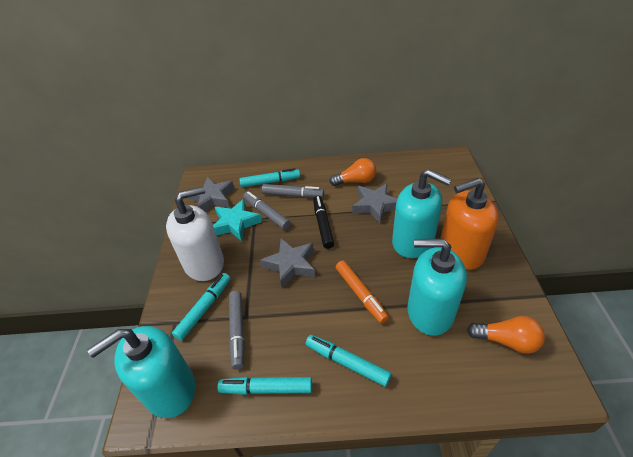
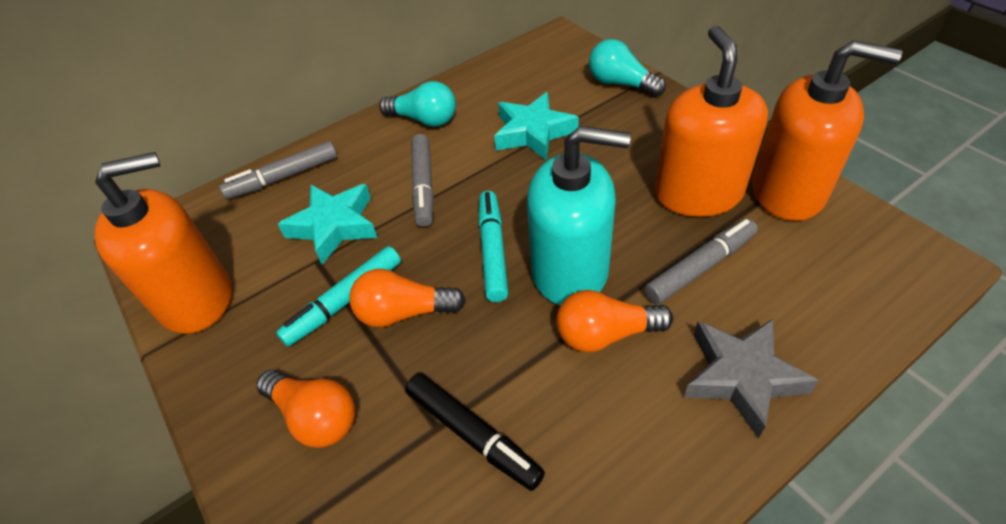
grey star: [188,177,234,211] [260,238,315,288] [352,183,397,224] = 3 -> [684,319,819,439] = 1
orange light bulb: [329,158,376,186] [467,316,545,354] = 2 -> [256,370,355,448] [349,269,466,327] [556,290,673,352] = 3
orange marker: [336,261,389,324] = 1 -> none = 0
orange soap dispenser: [440,178,499,270] = 1 -> [95,152,232,334] [655,26,768,217] [752,40,902,221] = 3
turquoise light bulb: none = 0 -> [379,81,456,127] [589,39,666,96] = 2
turquoise marker: [172,273,231,341] [217,377,312,395] [240,168,300,187] [306,335,391,387] = 4 -> [276,246,401,347] [479,191,508,302] = 2
turquoise soap dispenser: [87,326,195,418] [392,169,452,258] [407,239,467,336] = 3 -> [527,126,631,305] = 1
turquoise star: [213,199,262,241] = 1 -> [278,184,377,264] [494,92,579,161] = 2
white soap dispenser: [166,186,224,281] = 1 -> none = 0

